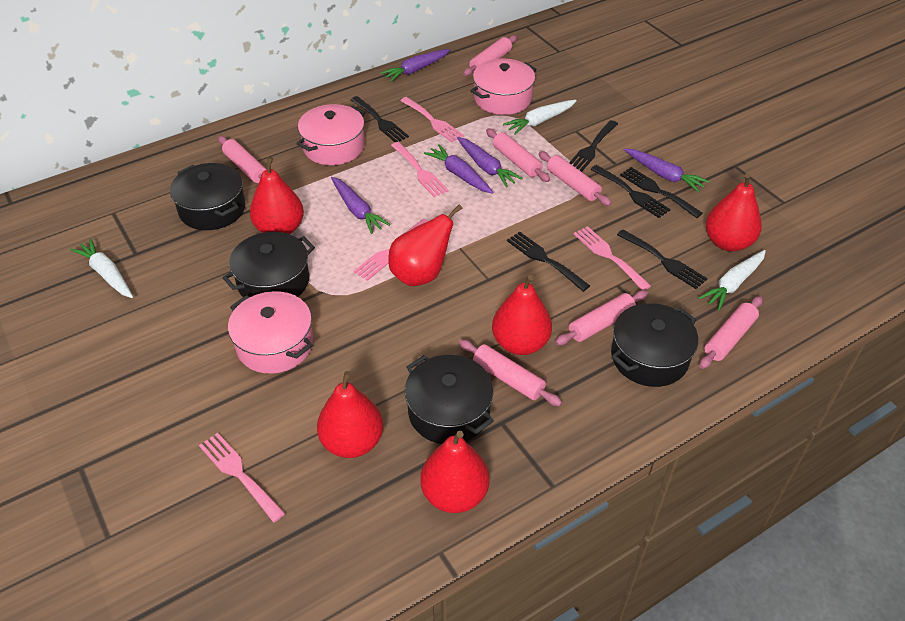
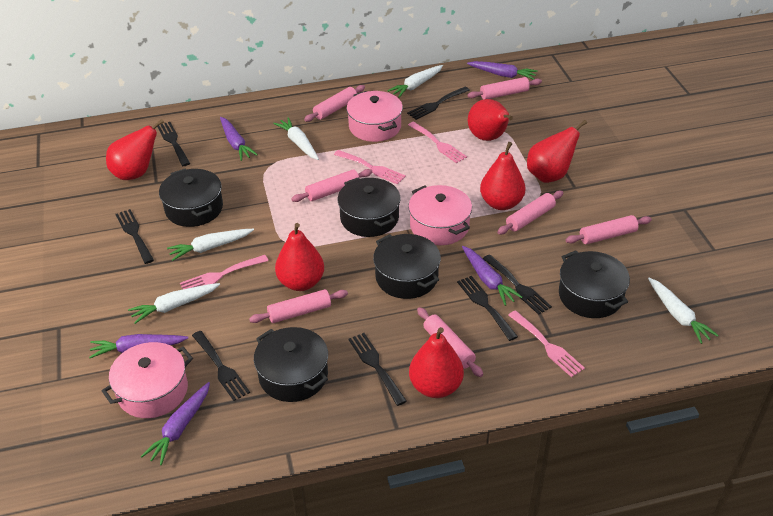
black fork: [351,96,409,142] [507,232,590,291] [569,120,618,172] [590,165,671,218] [617,229,708,289] [620,167,703,218] = 6 -> [116,209,154,264] [157,122,190,166] [192,331,250,401] [348,333,407,406] [407,87,470,120] [457,276,518,341] [483,254,552,315] = 7
black pot: [170,163,246,230] [223,232,315,297] [405,355,494,444] [611,303,698,387] = 4 -> [159,169,223,227] [254,327,328,402] [338,178,401,237] [373,234,441,299] [559,250,630,318] = 5
pink fork: [199,433,285,522] [354,219,428,281] [391,142,449,197] [400,97,464,142] [574,226,651,291] = 5 -> [180,255,268,289] [334,150,406,185] [408,122,467,163] [508,310,585,378] = 4
white carrot: [70,238,133,298] [503,100,577,135] [699,250,766,311] = 3 -> [128,283,220,324] [167,229,254,261] [273,117,319,160] [387,65,443,98] [648,278,719,344] = 5

